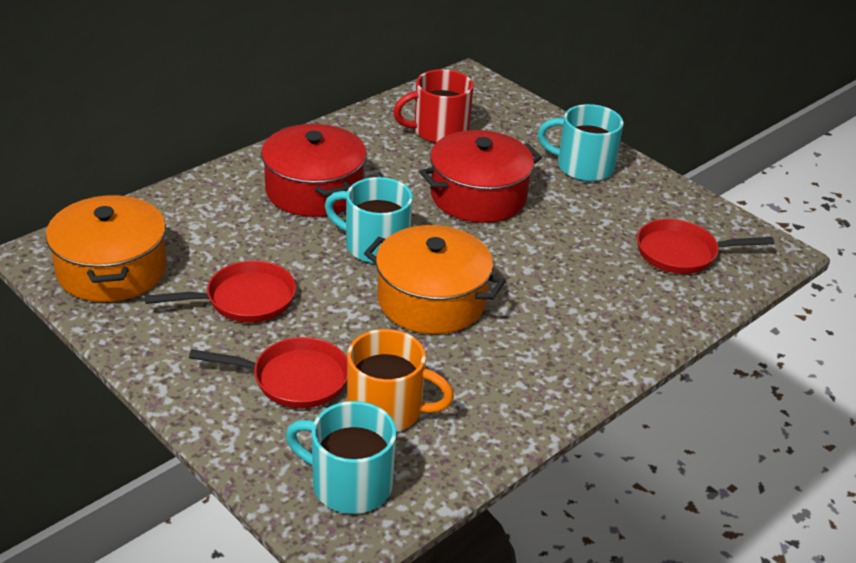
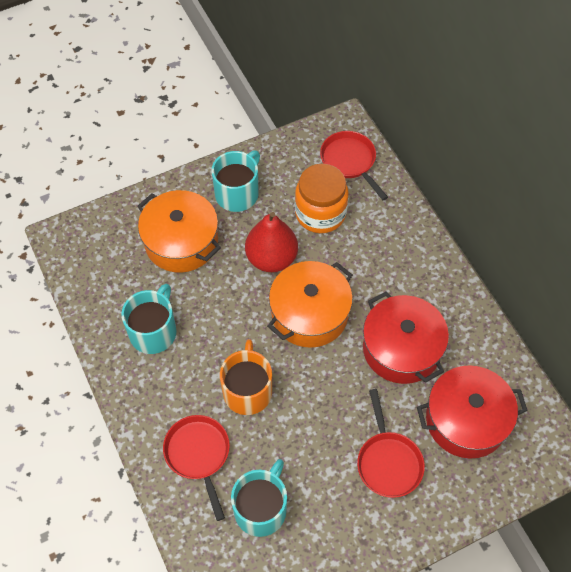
orange jar: none = 0 -> [295,164,349,233] = 1
red mug: [393,69,473,143] = 1 -> none = 0
red pear: none = 0 -> [245,212,298,272] = 1

